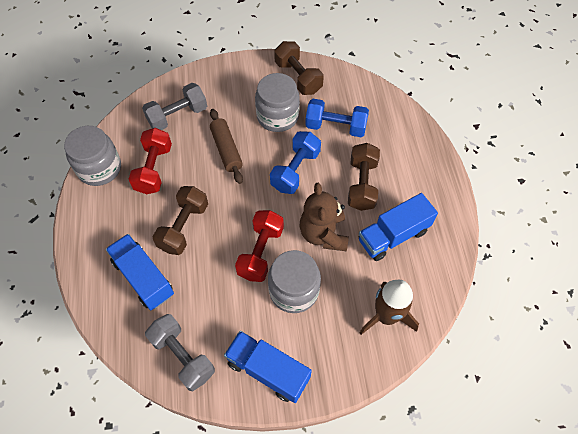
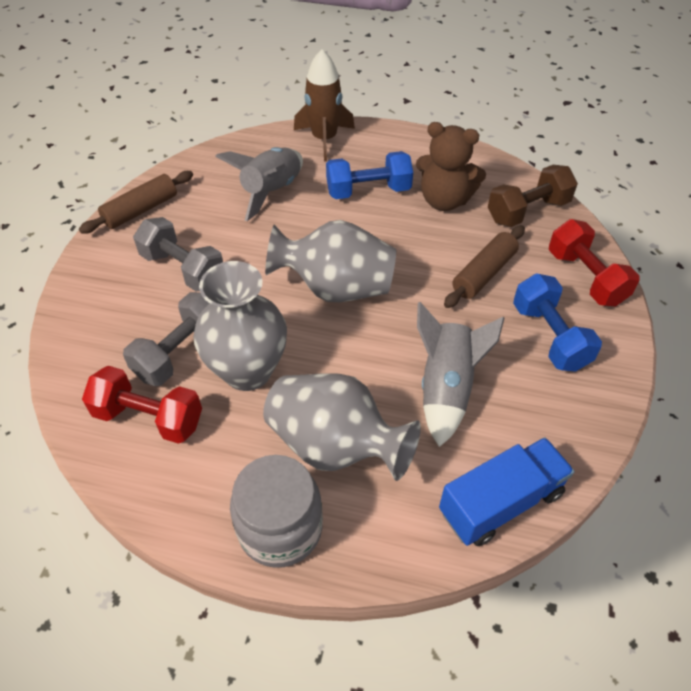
blue truck: [106,234,174,310] [224,331,312,403] [359,193,438,261] = 3 -> [439,437,575,546] = 1
brown dumbbell: [152,186,208,255] [274,41,324,95] [348,143,380,211] = 3 -> [488,165,578,227] = 1
brown rolling pin: [210,109,243,184] = 1 -> [79,171,193,234] [444,225,525,308] = 2
grey jar: [64,126,121,186] [255,73,300,132] [268,250,321,313] = 3 -> [230,455,323,568] = 1
grey rocket: none = 0 -> [215,147,303,221] [417,302,504,447] = 2
grey vase: none = 0 -> [193,261,287,391] [263,374,421,481] [265,220,396,302] = 3

